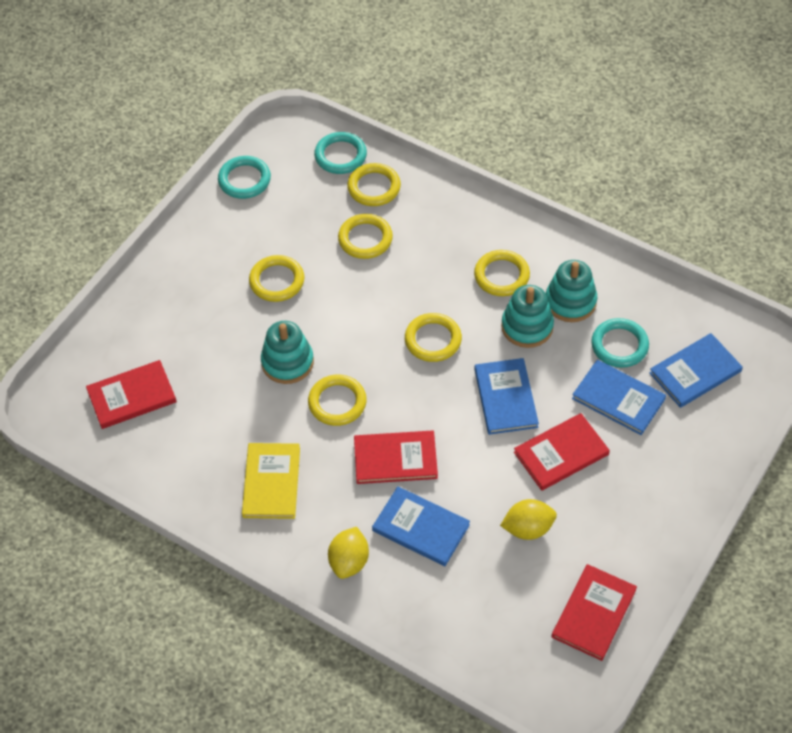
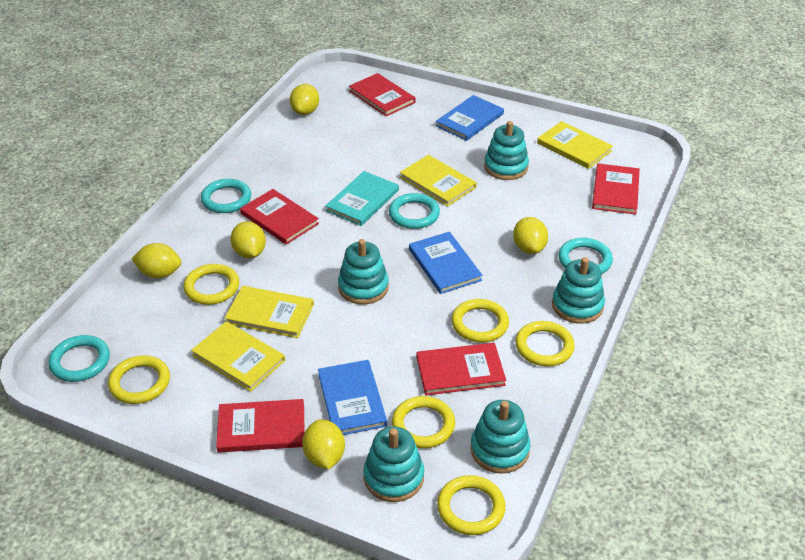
blue book: [372,486,470,566] [475,358,539,435] [572,360,666,435] [649,333,743,408] = 4 -> [318,360,387,435] [409,232,483,294] [436,95,504,141] = 3
red book: [86,360,177,429] [354,430,438,484] [514,413,610,491] [551,564,637,661] = 4 -> [216,399,305,453] [240,189,319,245] [349,73,415,116] [416,343,506,395] [592,163,640,214] = 5
turquoise book: none = 0 -> [325,171,399,226] = 1
turquoise ring: [218,156,271,199] [314,132,367,174] [591,318,649,368] = 3 -> [48,335,110,382] [201,179,251,213] [389,193,440,229] [558,238,613,274] = 4
turquoise stacking toy: [261,321,314,384] [501,285,554,348] [546,260,597,322] = 3 -> [338,239,389,305] [363,427,424,502] [470,400,531,474] [484,121,529,180] [552,257,605,324] = 5
yellow book: [242,443,300,519] = 1 -> [191,321,285,392] [224,286,314,338] [400,155,477,207] [537,121,613,169] = 4
yellow lemon: [328,527,369,579] [500,499,557,540] = 2 -> [131,243,181,278] [230,221,266,259] [290,84,319,115] [302,419,345,469] [513,217,548,254] = 5

